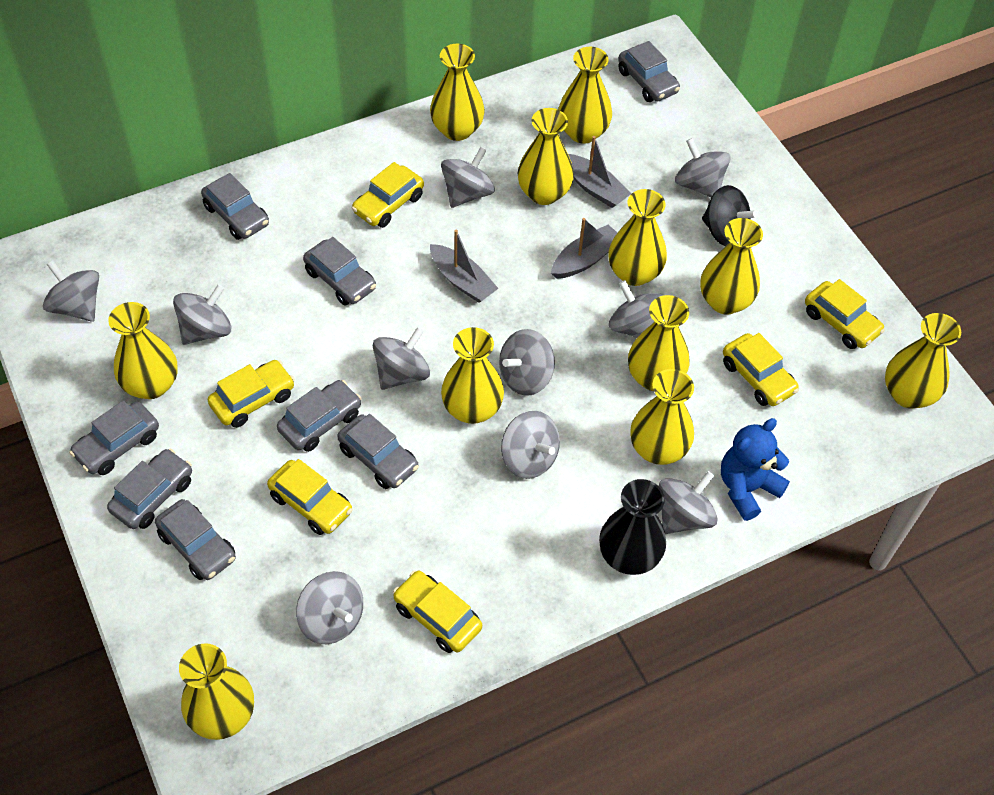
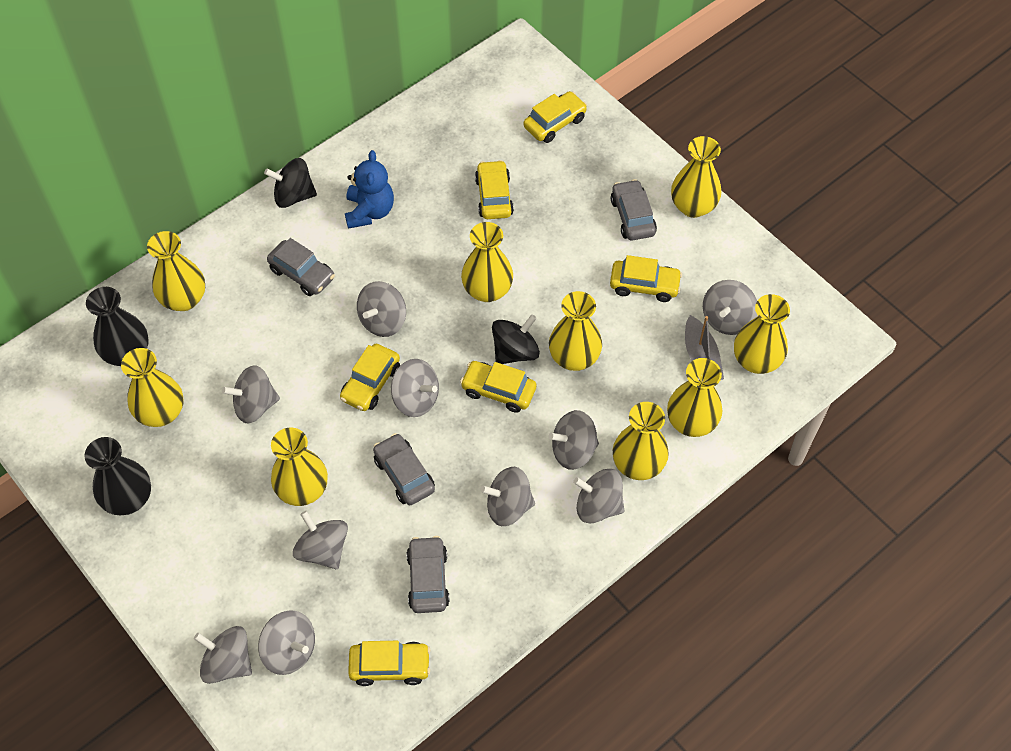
black spinning top: [702,185,758,246] = 1 -> [264,158,317,208] [492,314,540,364] = 2
black vase: [599,479,666,575] = 1 -> [85,437,151,515] [86,287,148,366] = 2
grey boat: [430,230,499,303] [551,218,617,279] [568,136,631,208] = 3 -> [685,315,724,380] = 1
grey car: [69,400,159,475] [107,449,192,529] [155,499,236,580] [201,173,269,240] [277,380,362,452] [303,237,376,305] [337,414,419,489] [618,41,680,102] = 8 -> [267,238,335,296] [373,433,435,505] [406,536,450,613] [611,179,657,240] = 4
yellow vase: [108,302,178,399] [179,643,254,740] [430,44,485,141] [441,327,504,424] [517,108,574,205] [558,47,612,144] [609,189,667,286] [628,295,690,391] [630,369,694,465] [700,218,763,315] [885,313,961,408] = 11 -> [121,348,183,427] [147,231,205,311] [271,428,328,506] [461,222,513,302] [549,291,602,371] [613,402,669,480] [667,358,722,437] [671,136,721,218] [734,294,790,374] = 9

